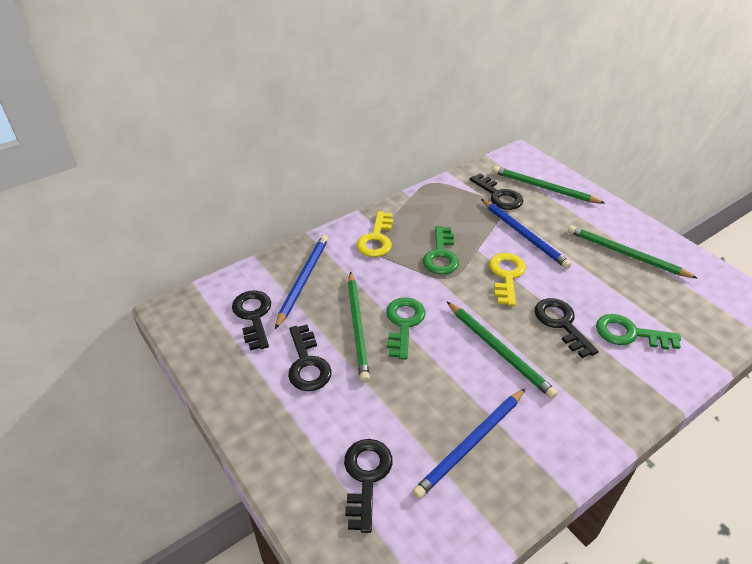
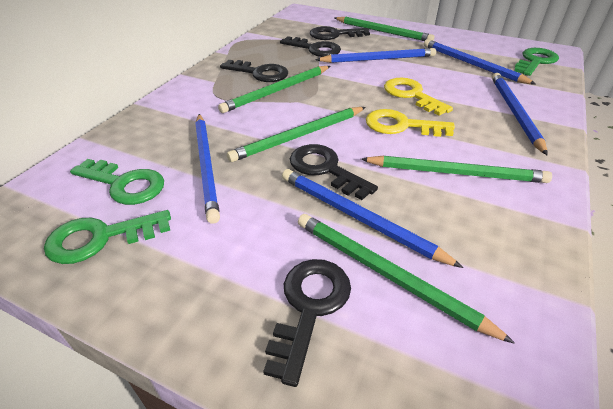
blue pencil: [275,235,328,329] [412,389,525,499] [481,199,572,269] = 3 -> [195,114,220,224] [282,169,463,268] [315,48,436,63] [424,39,536,85] [492,73,548,156] = 5
green pencil: [348,271,370,382] [447,302,558,399] [493,166,605,203] [568,225,697,278] = 4 -> [218,66,330,113] [227,107,366,162] [298,214,515,344] [335,17,434,41] [361,156,552,183] = 5

